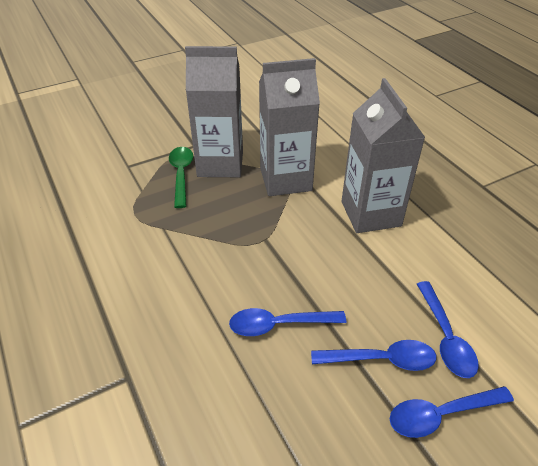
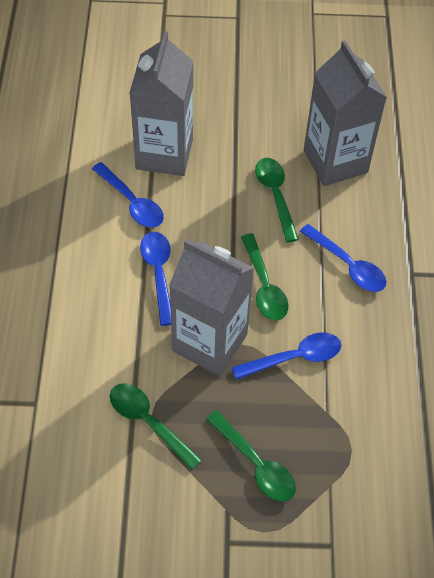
green spoon: [169,147,193,208] = 1 -> [110,383,202,470] [206,410,296,501] [241,234,289,320] [255,158,299,242] = 4

